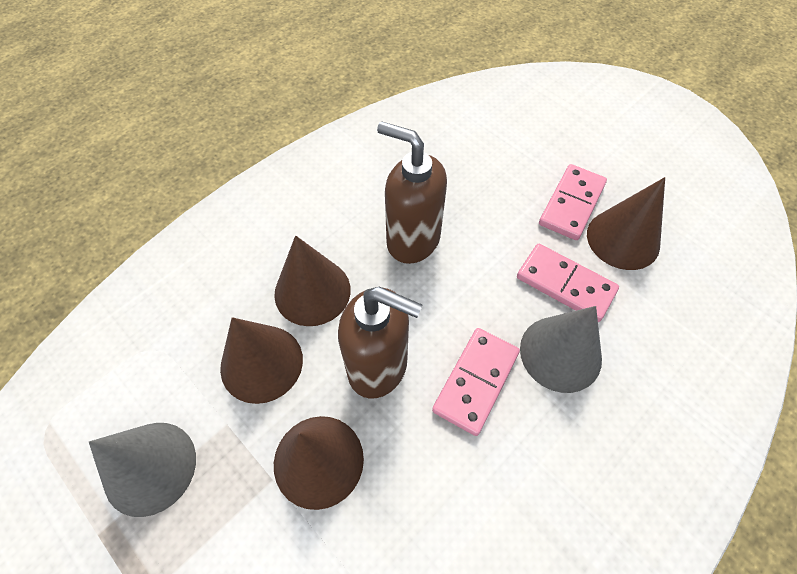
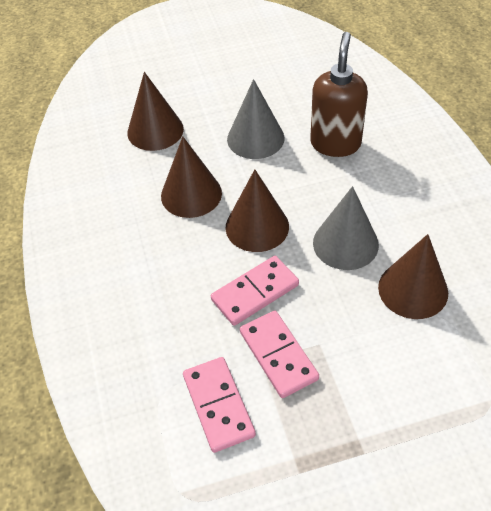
brown soap dispenser: [338,287,422,399] [377,121,447,264] = 2 -> [310,32,368,157] = 1

